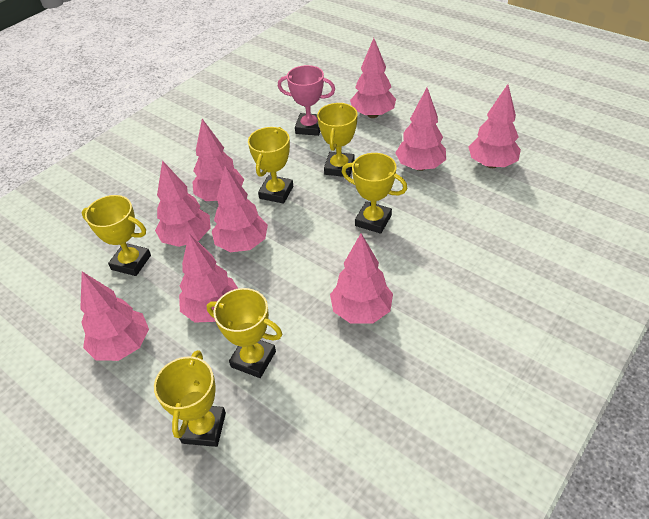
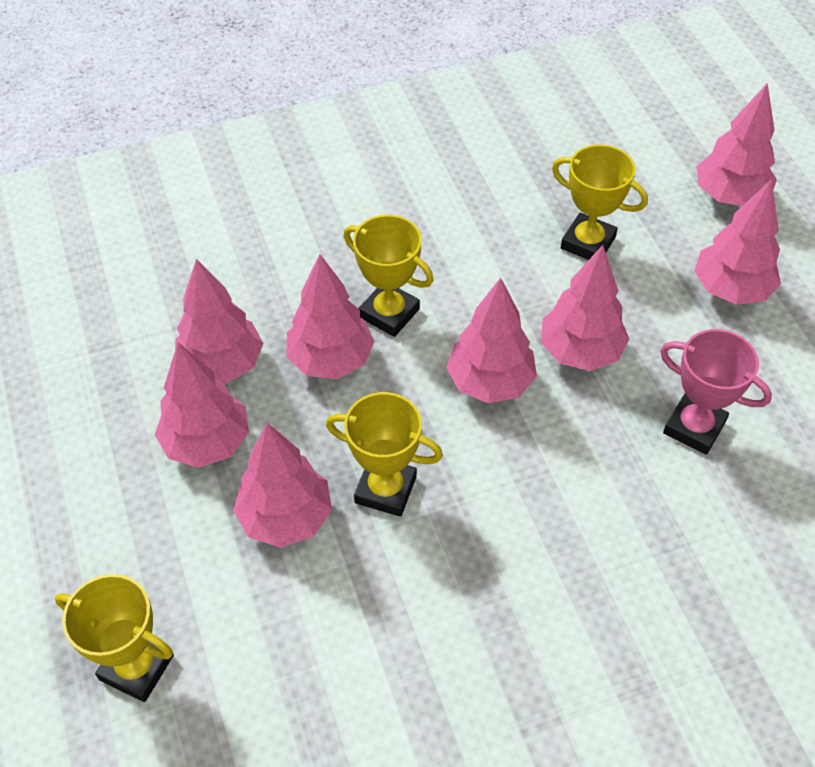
pink tree: [80,272,149,361] [155,160,211,247] [179,234,238,323] [192,119,244,201] [212,166,268,252] [330,233,393,324] [350,38,396,118] [395,88,446,171] [468,84,521,168] = 9 -> [155,342,249,468] [175,259,263,383] [233,423,332,548] [286,254,375,379] [446,278,537,403] [541,245,629,371] [694,179,781,305] [697,83,777,206] = 8
yellow trophy: [82,195,151,276] [154,350,226,447] [206,288,283,378] [248,127,293,204] [317,103,358,177] [342,153,408,234] = 6 -> [55,574,174,702] [326,392,443,517] [343,215,434,337] [552,144,648,260] = 4

